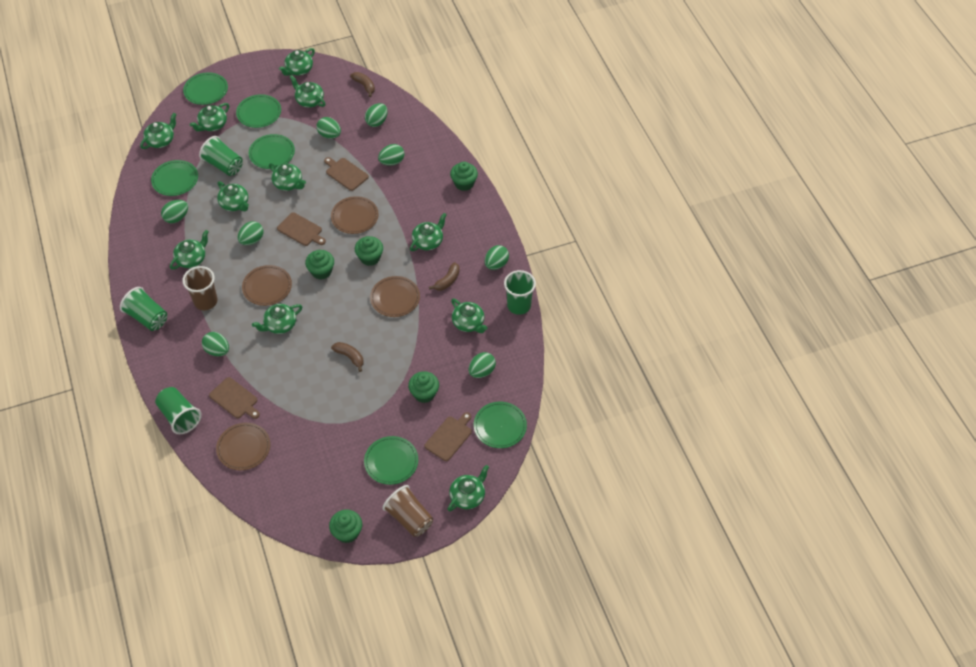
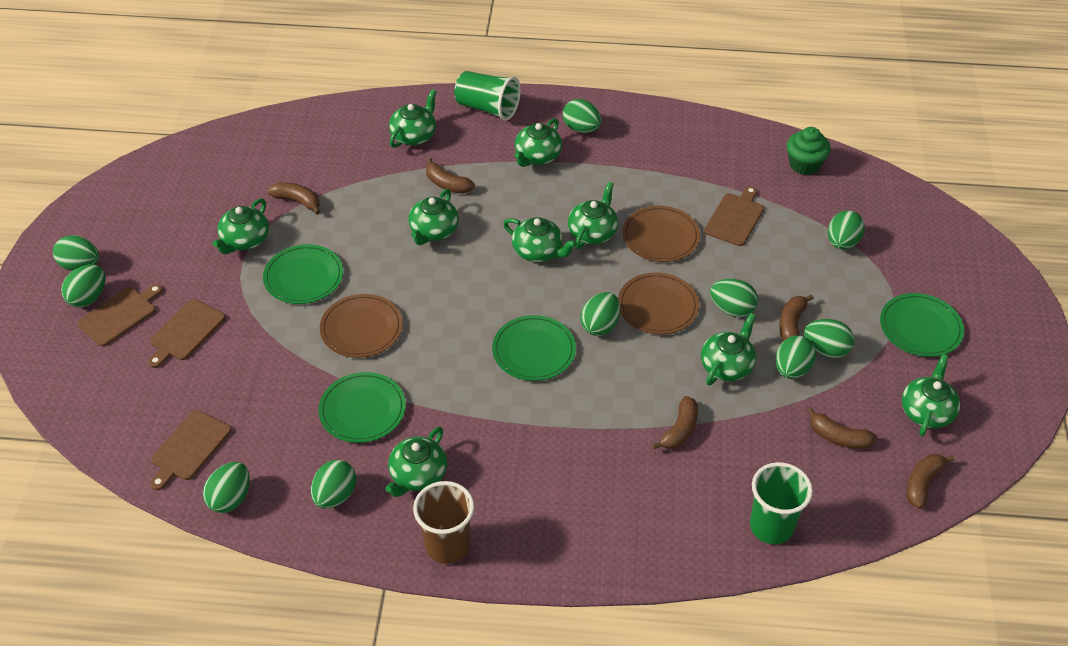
brown banana: [331,342,364,372] [350,72,375,97] [429,262,460,291] = 3 -> [268,182,320,215] [426,158,475,193] [652,396,698,449] [779,294,814,340] [807,407,877,449] [906,454,955,509] = 6
brown cup: [182,266,217,310] [383,485,433,537] = 2 -> [413,481,474,564] = 1
brown plate: [216,423,270,470] [242,265,292,306] [331,196,379,234] [370,276,420,317] = 4 -> [320,294,403,358] [618,272,699,335] [622,206,700,262] = 3
green cup: [120,287,167,331] [155,387,202,434] [199,136,243,176] [504,270,536,315] = 4 -> [454,71,521,121] [750,462,813,544] = 2
green cupcake: [305,250,334,279] [329,510,362,543] [355,236,383,266] [408,371,439,403] [450,162,478,191] = 5 -> [787,127,831,175] = 1
green egg: [161,200,188,223] [202,332,229,356] [238,221,264,245] [317,117,341,139] [365,103,388,127] [378,144,405,166] [469,352,496,378] [485,245,509,270] = 8 -> [53,235,99,271] [61,264,105,307] [203,462,250,513] [311,460,356,509] [563,99,601,133] [581,292,620,336] [710,279,758,317] [776,335,816,379] [804,319,854,358] [828,210,865,250] = 10
green plate: [151,160,198,196] [183,72,228,105] [236,94,281,128] [249,134,295,169] [364,436,418,485] [474,402,527,448] = 6 -> [263,244,343,304] [318,372,406,443] [492,315,576,381] [880,293,964,357] = 4
green teapot: [140,113,177,149] [170,230,209,269] [190,103,229,131] [217,181,249,211] [252,304,302,334] [269,163,306,191] [279,48,315,76] [290,75,325,108] [410,213,447,251] [448,465,489,511] [451,298,487,333] = 11 -> [213,198,269,254] [385,427,447,497] [389,89,437,148] [408,189,459,245] [503,217,577,262] [514,118,562,167] [568,182,618,249] [701,313,756,385] [902,354,960,436] = 9

